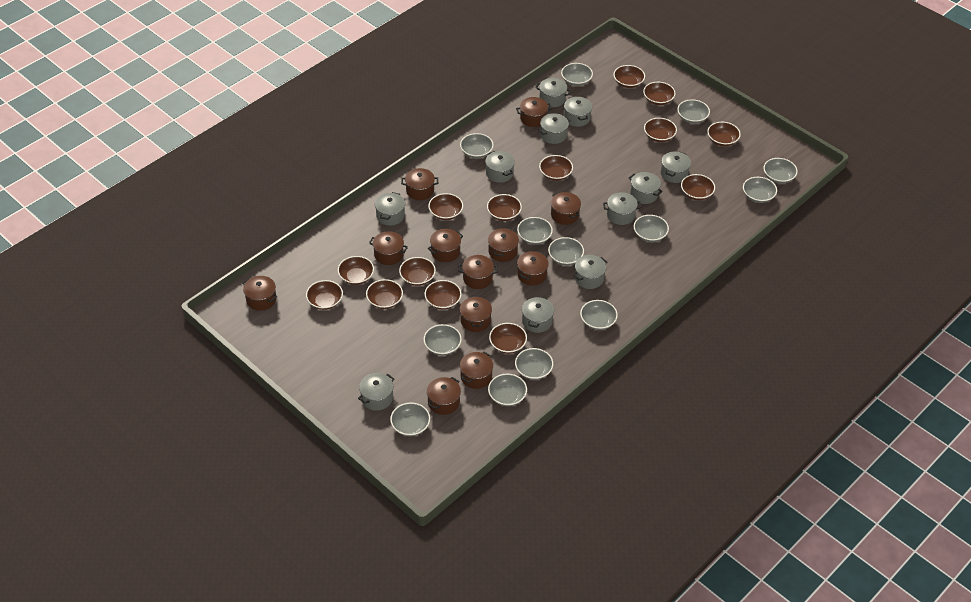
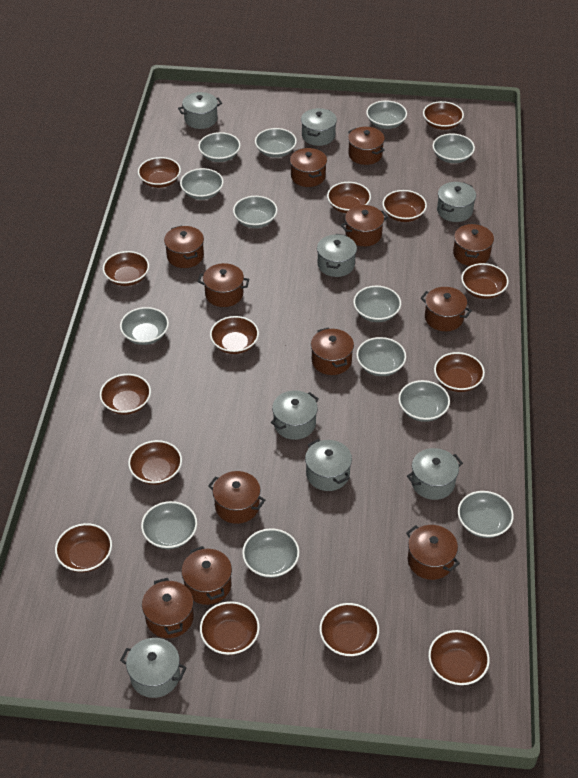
grey pot: [358,373,394,411] [375,192,405,226] [485,151,515,183] [522,296,554,333] [536,78,571,107] [538,113,571,144] [564,96,592,127] [573,255,608,289] [603,192,641,225] [629,172,663,204] [661,151,691,183] = 11 -> [120,638,187,698] [178,92,222,129] [271,390,319,440] [301,108,337,146] [305,439,352,491] [317,234,357,277] [407,448,463,500] [437,182,476,222] = 8

